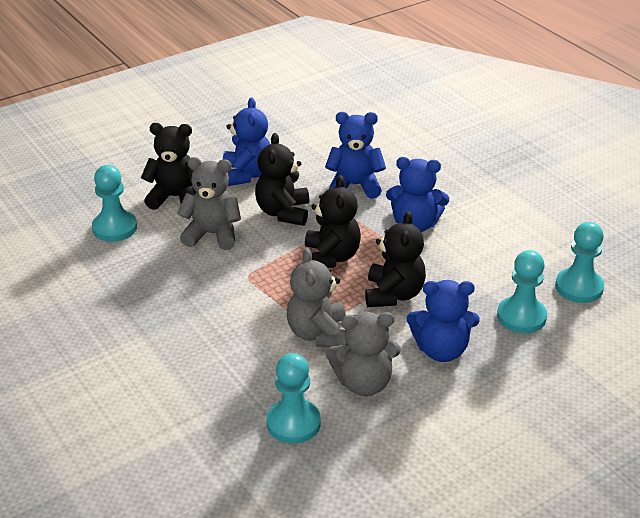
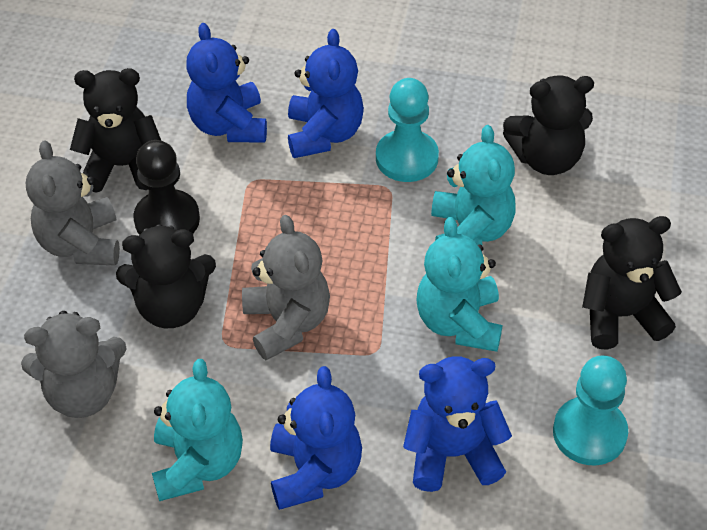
black pawn: none = 0 -> [133,140,200,235] = 1
turquoise pawn: [92,165,137,242] [266,353,321,444] [497,250,547,333] [555,222,604,303] = 4 -> [376,78,439,182] [553,356,628,465] = 2
turquoise teddy bear: none = 0 -> [152,359,243,501] [416,217,502,352] [431,125,516,246] = 3

